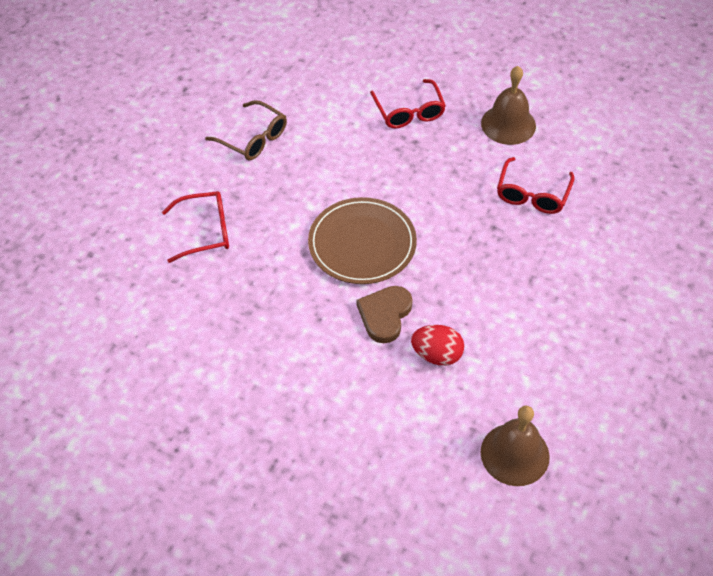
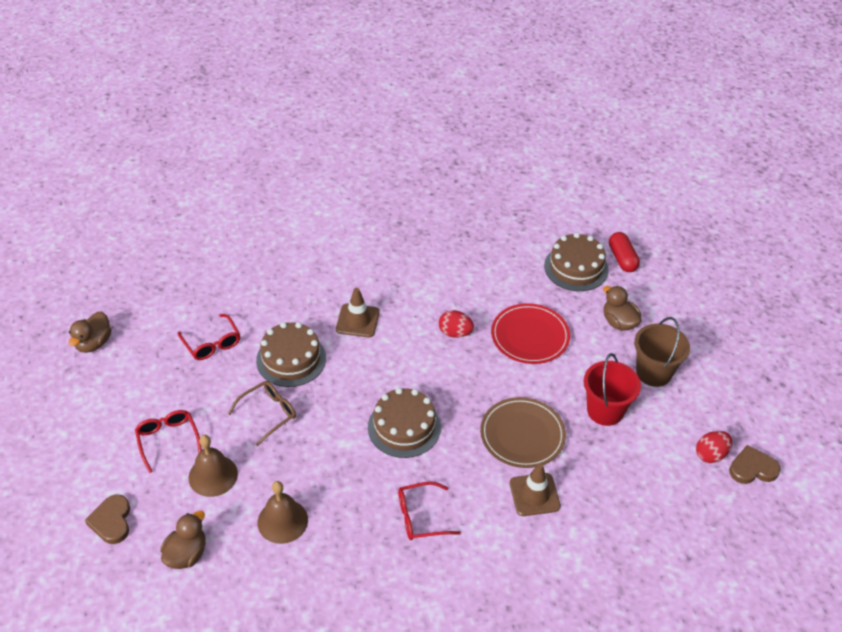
brown bucket: none = 0 -> [634,317,690,387] = 1
brown cake: none = 0 -> [256,322,326,387] [368,388,441,458] [544,233,608,291] = 3
brown duck: none = 0 -> [68,311,111,353] [160,511,206,569] [603,286,641,331] = 3
brown heart: [357,286,413,343] = 1 -> [85,494,130,544] [729,445,781,484] = 2
brown traffic cone: none = 0 -> [336,288,380,337] [510,463,561,516] = 2
red bucket: none = 0 -> [584,353,641,426] = 1
red capsule: none = 0 -> [609,232,640,272] = 1
red egg: [411,325,464,366] = 1 -> [439,310,474,338] [696,431,732,463] = 2
red plate: none = 0 -> [491,303,570,364] = 1

